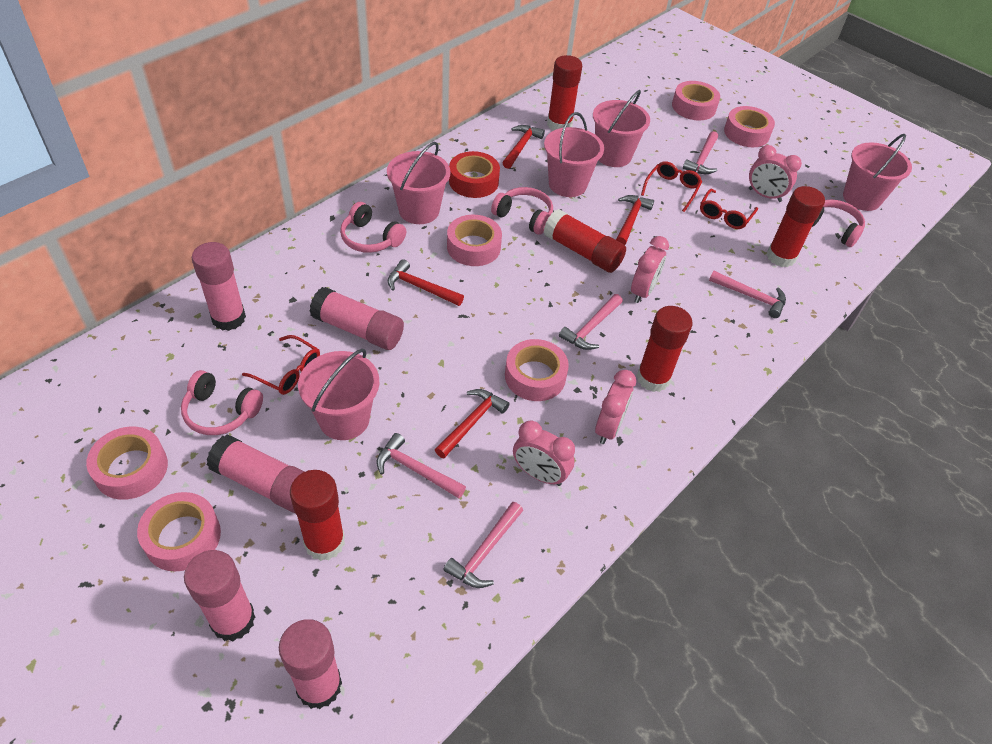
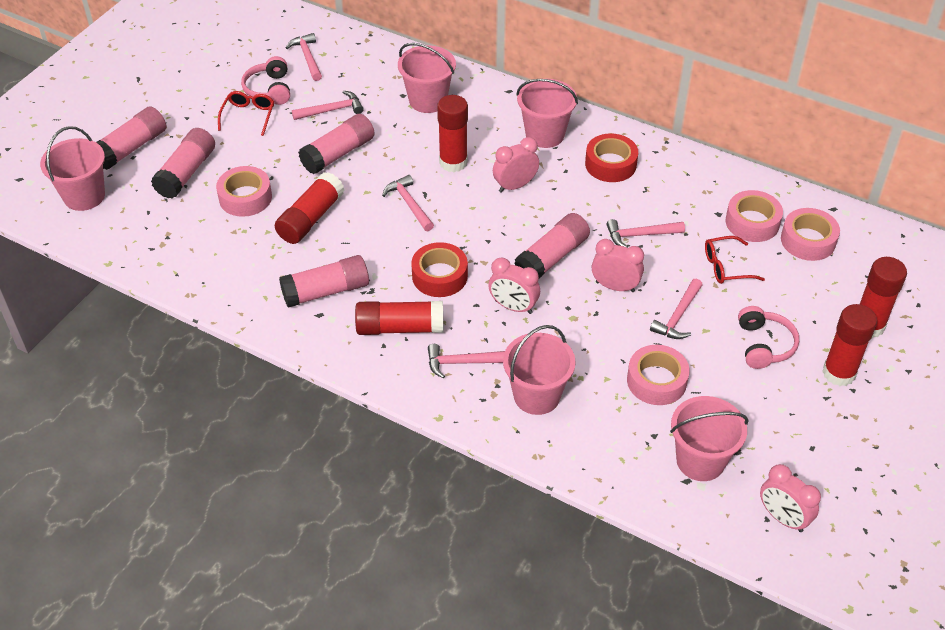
pink hammer: [376,433,466,498] [443,502,523,588] [559,294,623,350] [683,131,718,174] [709,271,786,318] = 5 -> [286,33,322,81] [292,91,364,120] [382,175,434,231] [428,344,505,379] [606,219,685,248] [650,279,703,339] = 6
pink headphones: [181,370,263,435] [340,202,406,253] [491,187,553,235] [812,200,865,247] = 4 -> [241,56,290,105] [738,306,799,369] = 2
pink tape: [86,427,168,500] [137,492,221,572] [447,215,502,266] [505,339,569,401] [672,81,720,121] [724,106,775,147] = 6 -> [216,166,272,217] [627,345,690,405] [726,190,783,242] [781,208,840,261] = 4
red glasses: [242,335,320,395] [641,161,702,212] [700,189,758,229] = 3 -> [218,91,274,136] [705,236,765,284] = 2
red hammer: [388,259,464,306] [435,389,510,458] [503,125,545,169] [616,195,654,245] = 4 -> none = 0
red tape: [449,151,500,198] = 1 -> [411,242,468,297] [585,134,638,182] = 2

